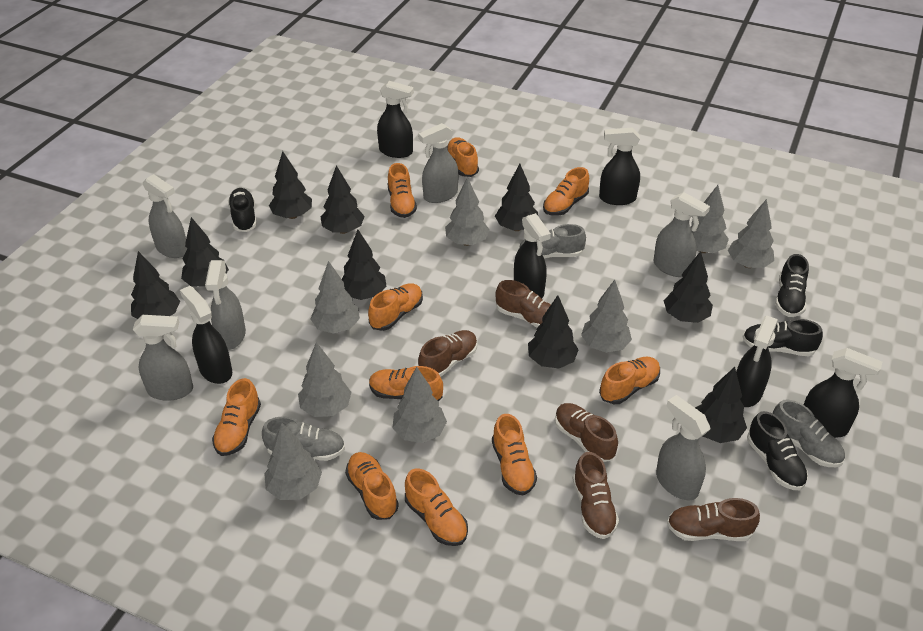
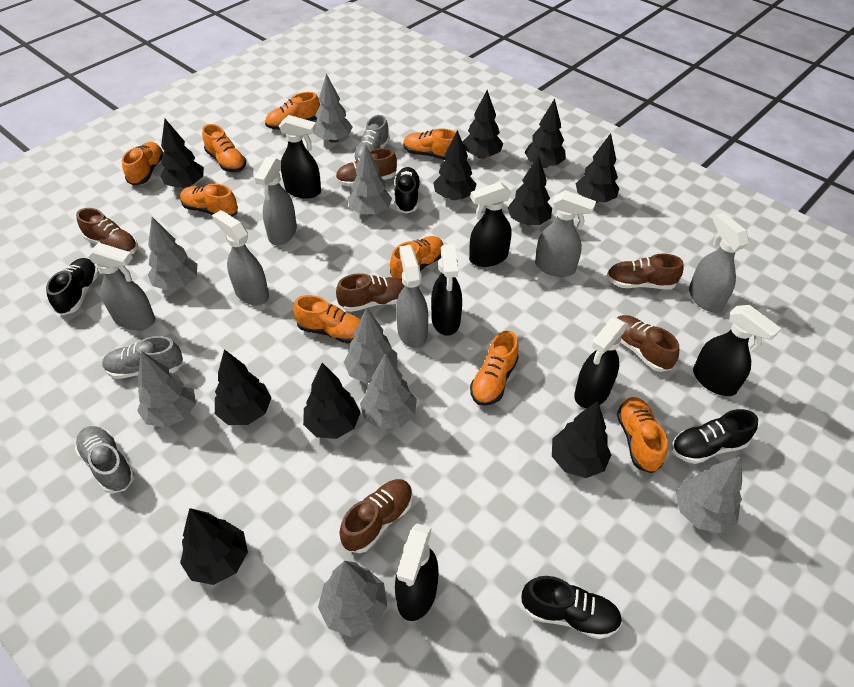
black tree: [131,251,180,319] [181,217,229,287] [269,151,312,219] [321,165,365,234] [342,230,387,300] [495,163,538,231] [528,295,579,368] [664,251,713,323] [695,367,747,443] = 9 -> [160,119,204,188] [180,508,248,585] [215,349,272,425] [303,363,361,439] [433,130,477,200] [463,90,503,159] [507,155,552,225] [524,98,566,168] [552,401,611,478] [576,133,619,203] = 10
brown shoe: [418,330,477,377] [495,280,551,328] [555,403,618,462] [572,452,619,539] [667,498,760,541] = 5 -> [76,208,138,254] [335,148,397,187] [336,273,405,312] [339,479,413,553] [607,254,684,289] [617,315,679,372] = 6
orange shoe: [212,378,261,456] [345,452,399,520] [368,283,423,331] [369,366,443,401] [387,163,417,218] [405,469,468,546] [447,137,479,177] [492,414,537,496] [543,167,589,216] [599,357,660,404] = 10 -> [122,142,163,186] [180,184,238,216] [202,124,246,172] [265,92,320,130] [293,295,361,343] [390,236,444,280] [404,128,456,160] [470,331,519,406] [617,397,668,473] = 9

